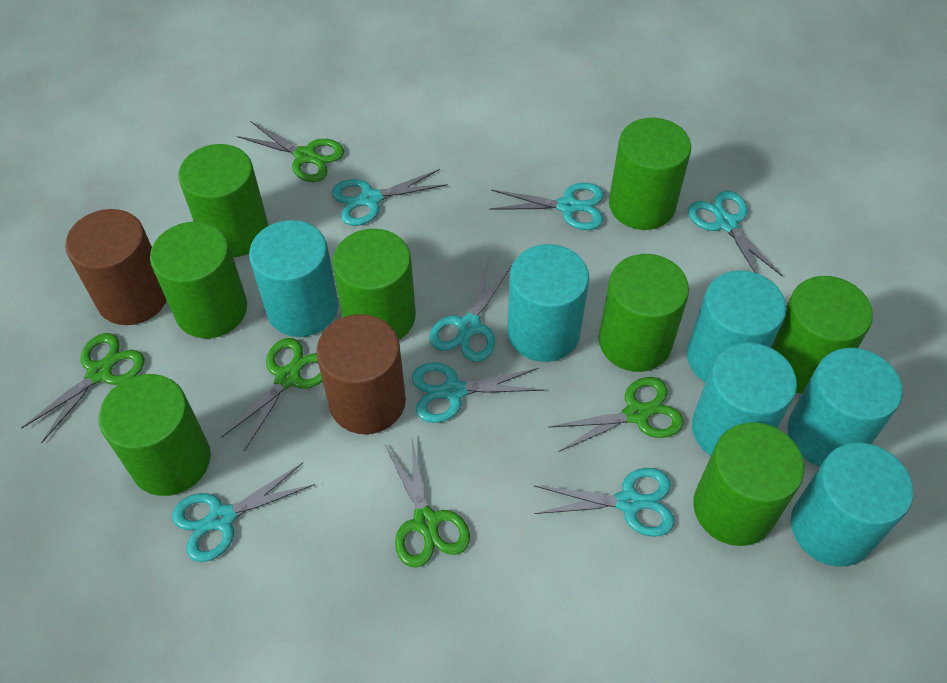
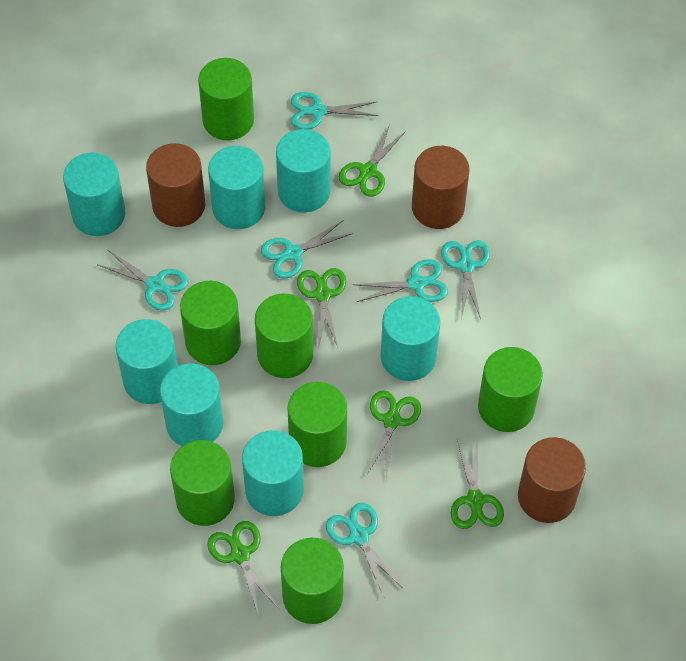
brown cylinder: [65,209,167,325] [316,314,406,434] = 2 -> [146,143,205,227] [412,146,470,229] [518,437,586,523] = 3
green cylinder: [99,374,211,496] [150,222,247,338] [178,144,268,257] [332,229,416,340] [598,254,689,372] [609,118,691,230] [693,422,804,546] [771,276,873,394] = 8 -> [170,440,235,526] [180,281,241,365] [198,58,254,140] [255,294,313,378] [281,538,344,624] [287,382,347,467] [478,347,543,432] = 7
turquoise cylinder: [249,220,338,337] [507,244,589,362] [687,271,787,383] [692,343,797,456] [788,348,902,467] [791,443,913,567] = 6 -> [63,152,125,236] [115,319,178,404] [160,363,223,446] [208,146,265,229] [242,430,304,516] [276,129,331,213] [380,296,440,381] = 7
turquoise scissors: [172,463,315,562] [332,169,448,226] [412,362,544,423] [429,261,512,362] [489,182,604,230] [534,468,675,537] [688,191,783,276] = 7 -> [98,250,189,311] [261,220,353,279] [291,92,378,129] [326,503,403,596] [353,259,448,302] [441,240,490,319] = 6

